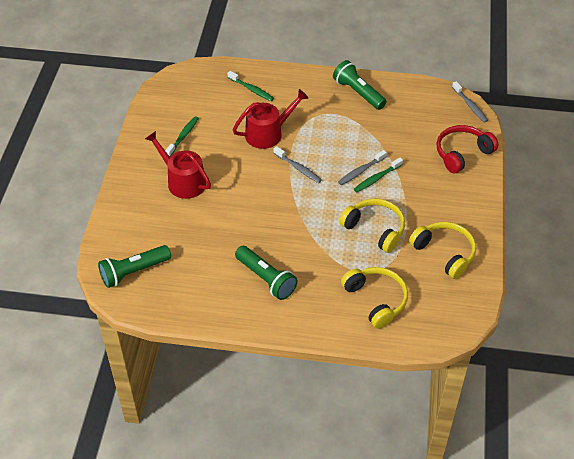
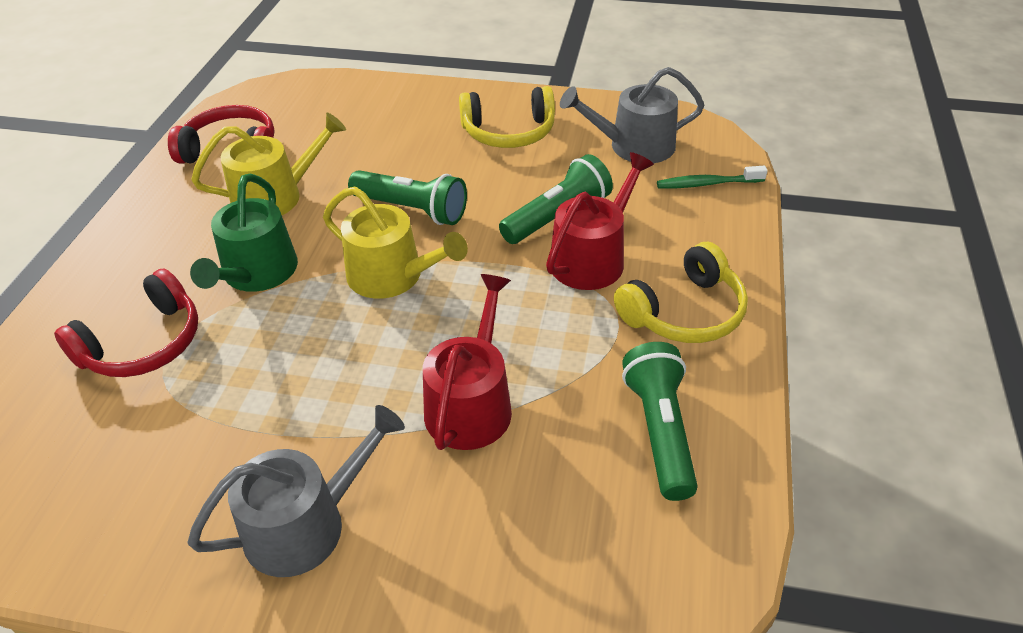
green toothbrush: [165,116,199,157] [228,71,274,101] [354,157,403,192] = 3 -> [657,166,768,189] = 1
green watering can: none = 0 -> [190,174,298,292] = 1
grey toothbrush: [274,146,322,183] [338,150,387,185] [452,81,488,123] = 3 -> none = 0
grey watering can: none = 0 -> [187,405,405,577] [560,67,704,163] = 2
red headphones: [436,125,498,173] = 1 -> [54,268,198,377] [168,105,275,164] = 2
yellow headphones: [339,199,405,253] [341,267,408,329] [409,222,476,279] = 3 -> [459,86,555,148] [614,242,748,343] = 2
yellow watering can: none = 0 -> [191,113,346,215] [323,187,468,299] = 2

